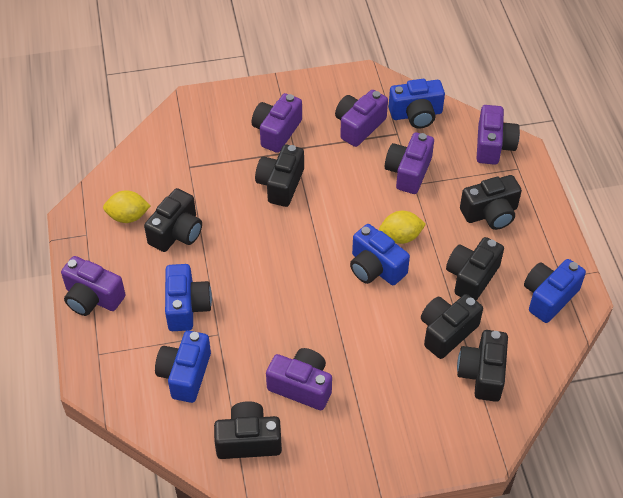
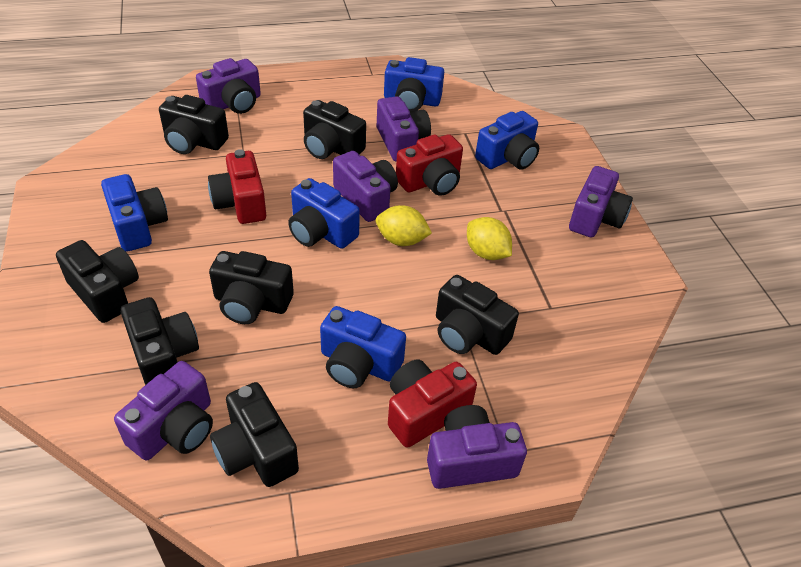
red camera: none = 0 -> [208,149,266,224] [388,360,477,448] [396,134,463,196] = 3

